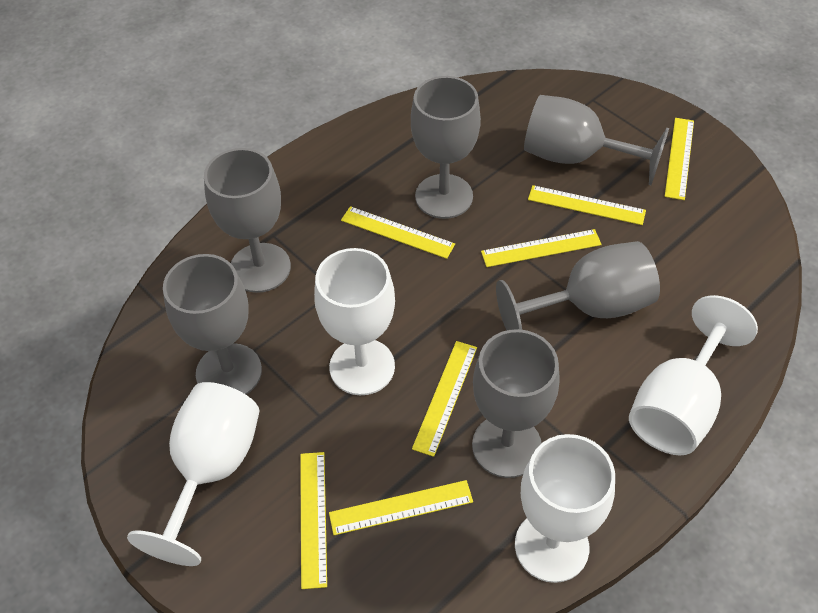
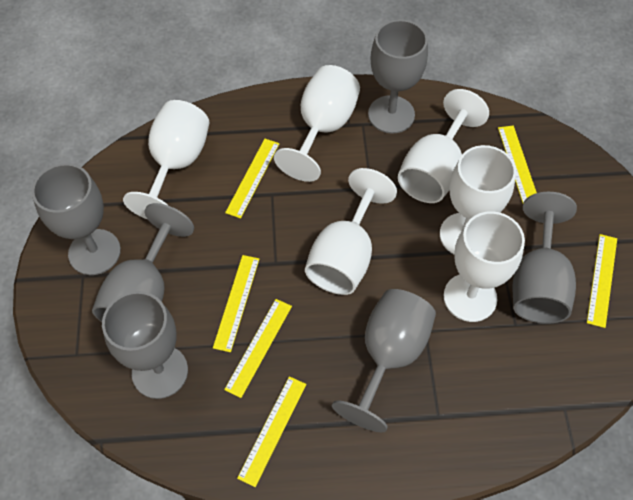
white goblet: [127,382,260,566] [314,248,395,395] [515,434,615,583] [629,295,758,455] = 4 -> [123,100,209,219] [274,65,360,182] [305,168,397,295] [398,89,489,203] [440,145,516,254] [444,211,525,322] = 6
yellow ruler: [300,452,327,589] [329,480,473,535] [341,206,455,259] [412,341,477,457] [481,229,602,267] [528,185,646,225] [665,118,694,200] = 7 -> [213,255,259,352] [224,299,292,398] [225,139,280,219] [237,376,306,487] [498,126,537,203] [587,234,617,328] = 6

